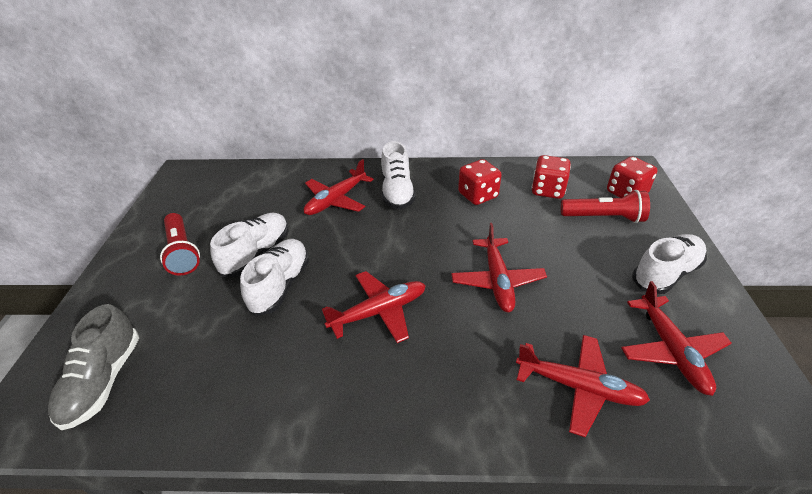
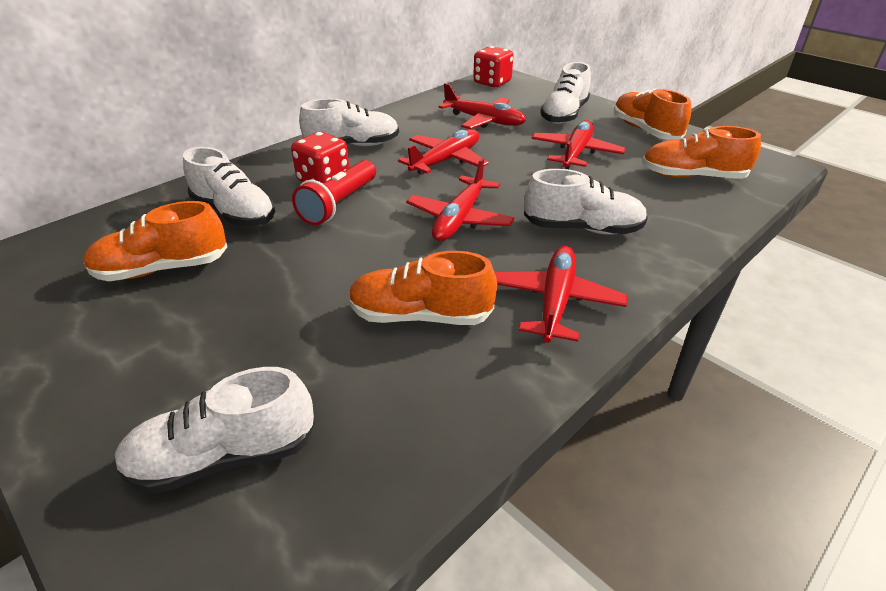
grey shoe: [48,304,139,430] = 1 -> none = 0
orange shoe: none = 0 -> [84,201,227,281] [349,251,497,325] [614,88,691,140] [642,126,761,179] = 4
red dice: [458,159,502,205] [531,155,571,199] [607,157,657,198] = 3 -> [291,132,350,183] [473,46,513,87] = 2
red flashlight: [160,213,200,276] [561,190,650,223] = 2 -> [292,160,376,225] = 1
white shoe: [210,213,289,277] [240,239,309,316] [381,141,416,210] [632,234,707,294] = 4 -> [115,367,315,494] [183,147,275,226] [299,99,399,146] [524,169,648,235] [540,62,591,124] = 5

